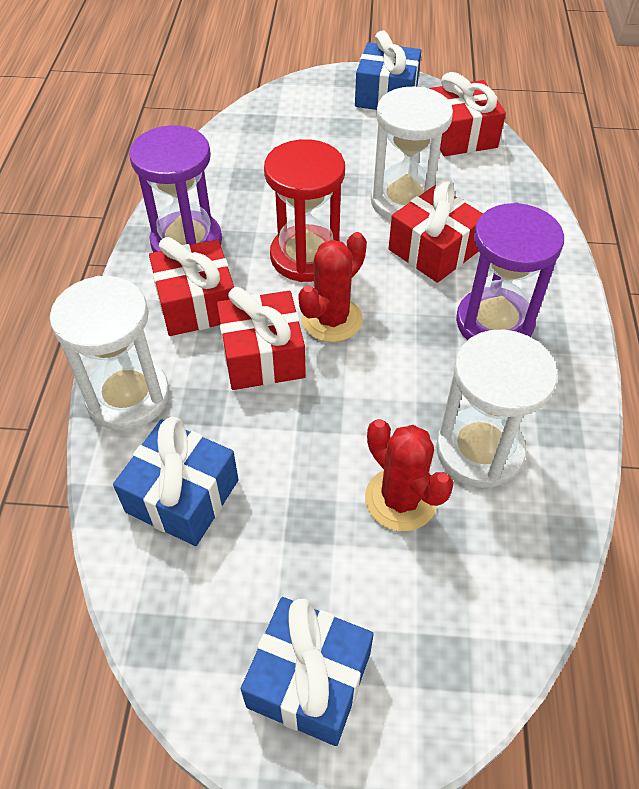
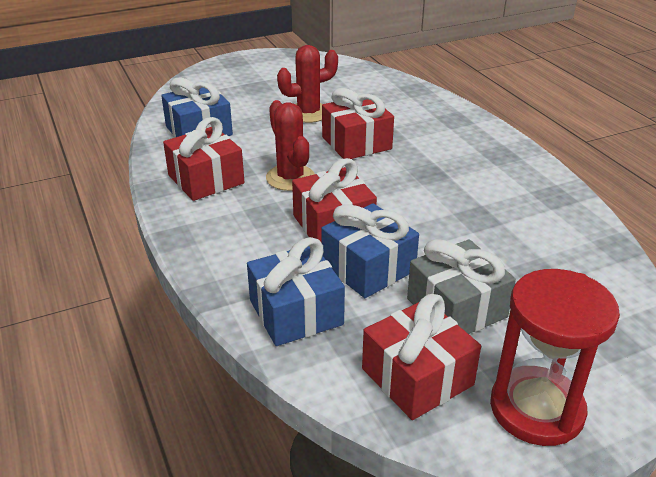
grey gift: none = 0 -> [407,239,516,334] = 1
purple hourglass: [129,125,222,252] [456,203,564,340] = 2 -> none = 0
white hourglass: [50,276,170,430] [371,86,453,221] [436,330,557,488] = 3 -> none = 0

